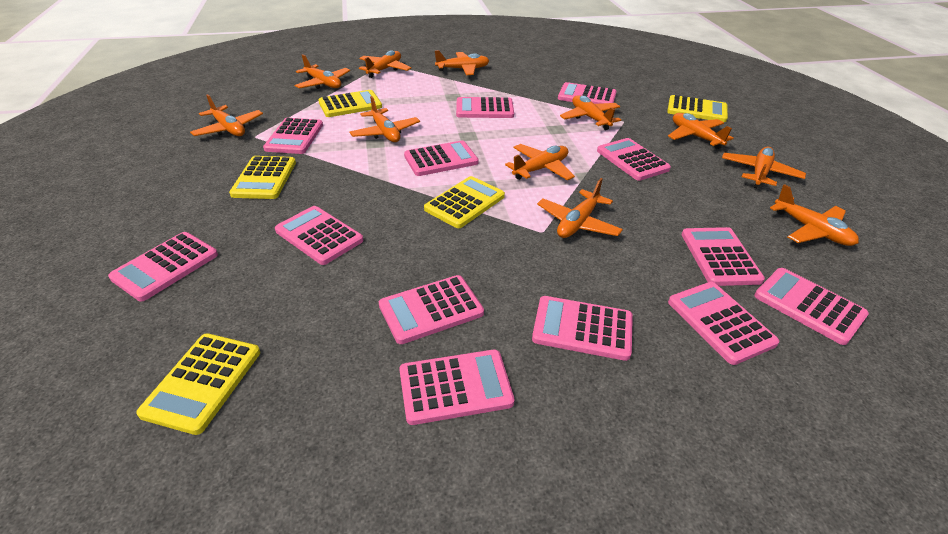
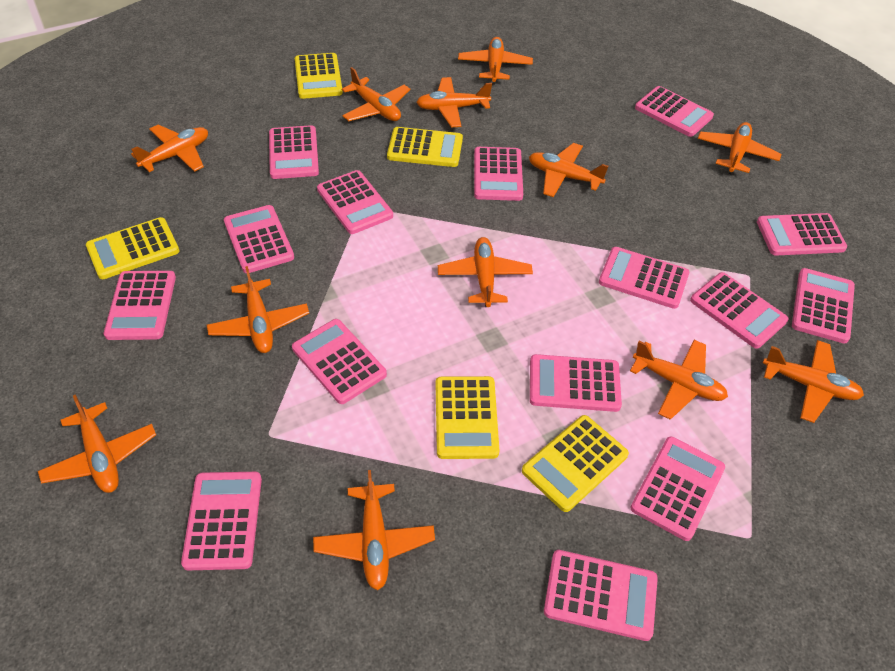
orange plane: [190,94,263,136] [295,54,350,89] [350,96,420,142] [359,50,411,78] [435,50,489,75] [505,144,575,181] [537,178,623,238] [560,95,621,130] [668,113,734,149] [722,147,806,188] [770,184,859,246] = 11 -> [38,395,156,493] [131,125,208,172] [207,266,309,353] [313,470,435,590] [342,67,410,121] [416,77,492,127] [438,237,533,307] [458,37,533,85] [529,143,609,197] [630,340,728,420] [698,122,781,174] [763,340,864,423] = 12
pink calculator: [108,232,218,301] [263,118,323,154] [275,206,363,265] [379,275,484,344] [399,350,514,425] [404,140,479,176] [456,97,514,118] [532,296,633,361] [558,82,617,104] [597,138,671,181] [668,282,779,365] [681,227,765,286] [754,268,869,345] = 13 -> [104,271,176,340] [181,472,262,570] [224,205,294,273] [269,125,319,179] [292,319,387,404] [317,170,393,234] [474,147,523,201] [530,354,622,412] [544,550,658,641] [599,247,690,309] [630,437,725,541] [635,86,714,137] [690,272,789,349] [757,213,847,256] [792,268,855,344] = 15

